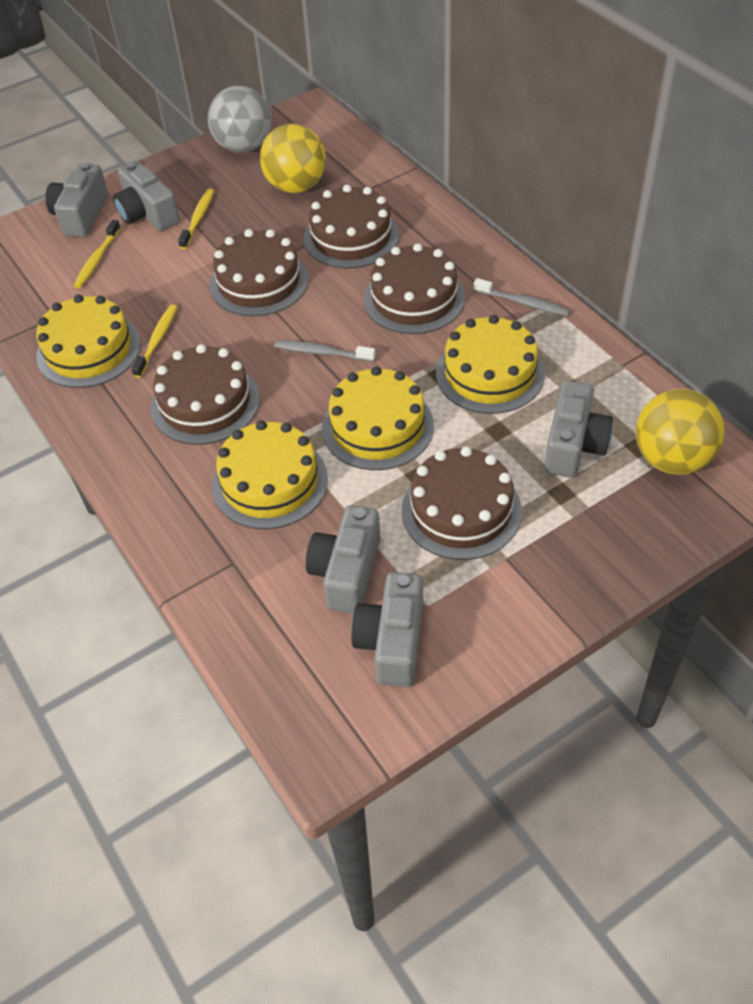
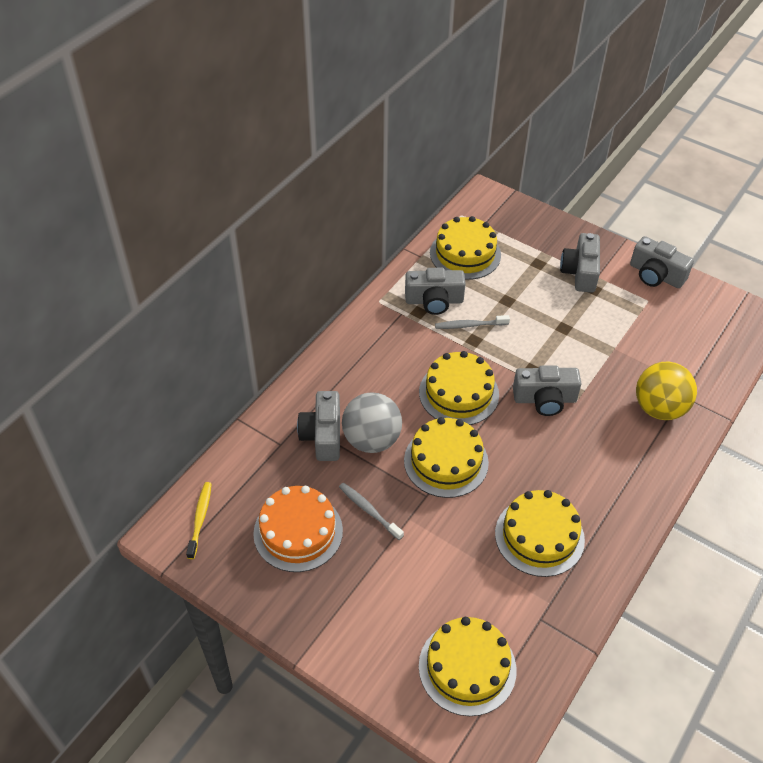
brown cake: [151,344,260,445] [210,229,308,316] [304,185,399,268] [364,243,465,334] [402,446,522,560] = 5 -> none = 0
orange cake: none = 0 -> [253,486,343,572] = 1
yellow ball: [260,124,326,193] [635,389,725,475] = 2 -> [636,362,697,420] = 1
yellow cake: [36,295,141,388] [212,420,328,529] [322,366,434,470] [436,315,545,414] = 4 -> [404,417,489,498] [419,351,499,425] [419,617,517,716] [430,216,501,280] [495,490,585,577] = 5
yellow toothbrush: [74,220,121,288] [131,304,178,378] [178,189,214,249] = 3 -> [186,482,212,559] = 1

